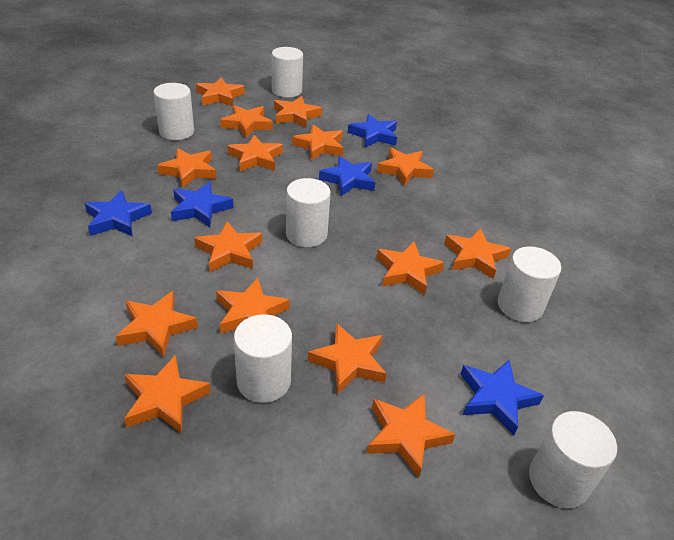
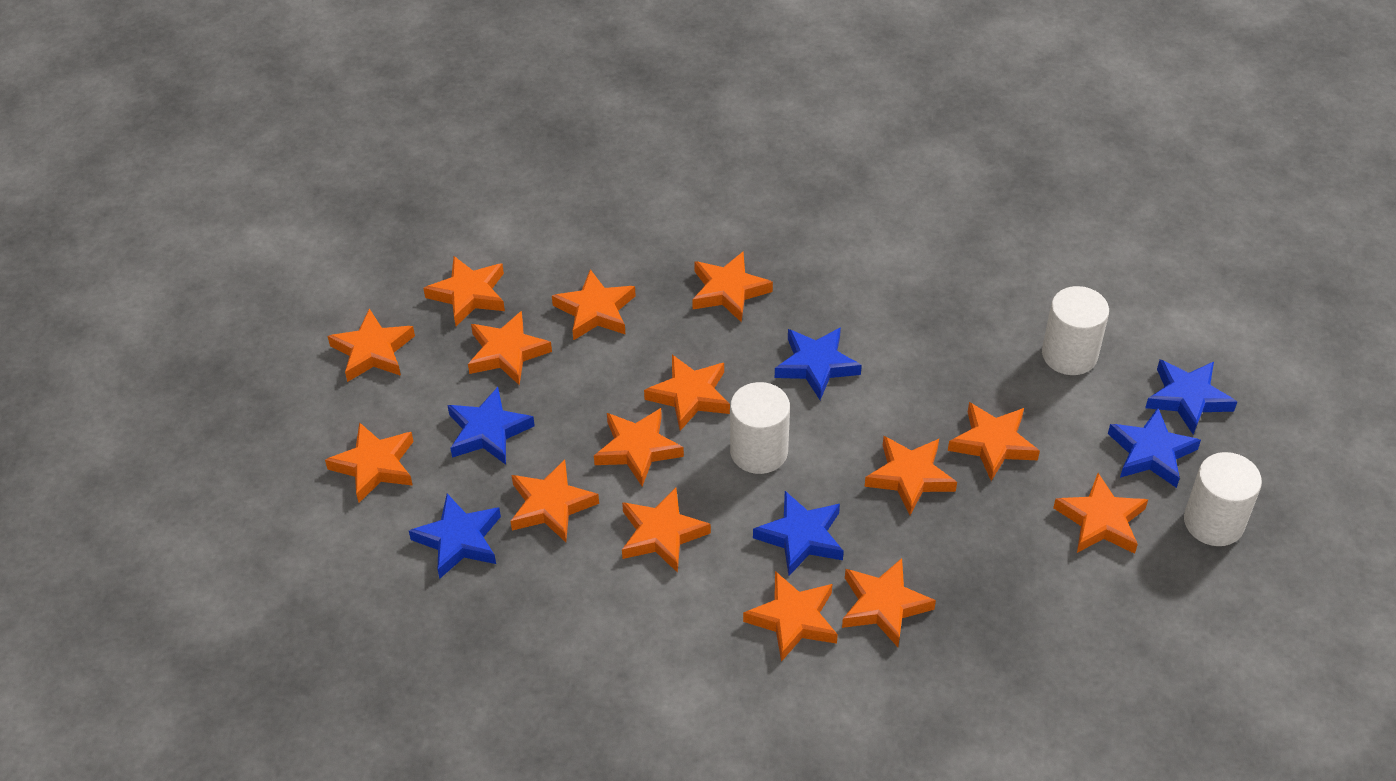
blue star: [85,190,152,237] [171,182,233,227] [319,156,375,196] [348,114,397,147] [461,360,544,435] = 5 -> [409,494,501,579] [447,387,535,465] [753,491,844,576] [775,327,862,400] [1108,408,1201,488] [1145,360,1237,434] = 6
white cylinder: [153,83,194,140] [234,314,292,403] [272,47,303,98] [286,178,331,247] [498,246,561,322] [529,411,617,508] = 6 -> [730,382,790,474] [1042,286,1109,375] [1184,452,1262,546] = 3

